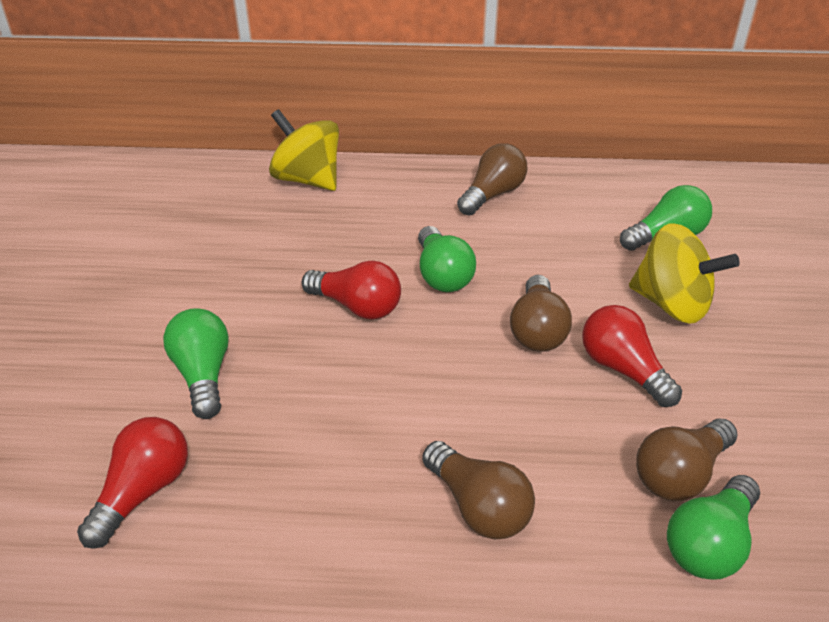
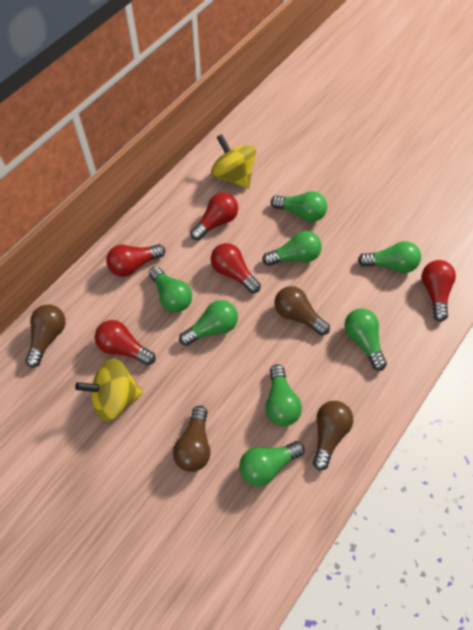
green light bulb: [163,308,229,419] [418,226,476,292] [620,185,712,251] [667,475,760,580] = 4 -> [149,266,192,312] [179,300,238,346] [239,441,305,486] [262,231,322,266] [265,364,302,426] [271,191,327,222] [344,309,387,371] [358,241,421,273] = 8
red light bulb: [77,417,188,549] [302,261,401,320] [582,305,682,407] = 3 -> [95,320,155,365] [106,244,165,277] [190,193,238,240] [211,243,261,293] [422,260,456,322] = 5

